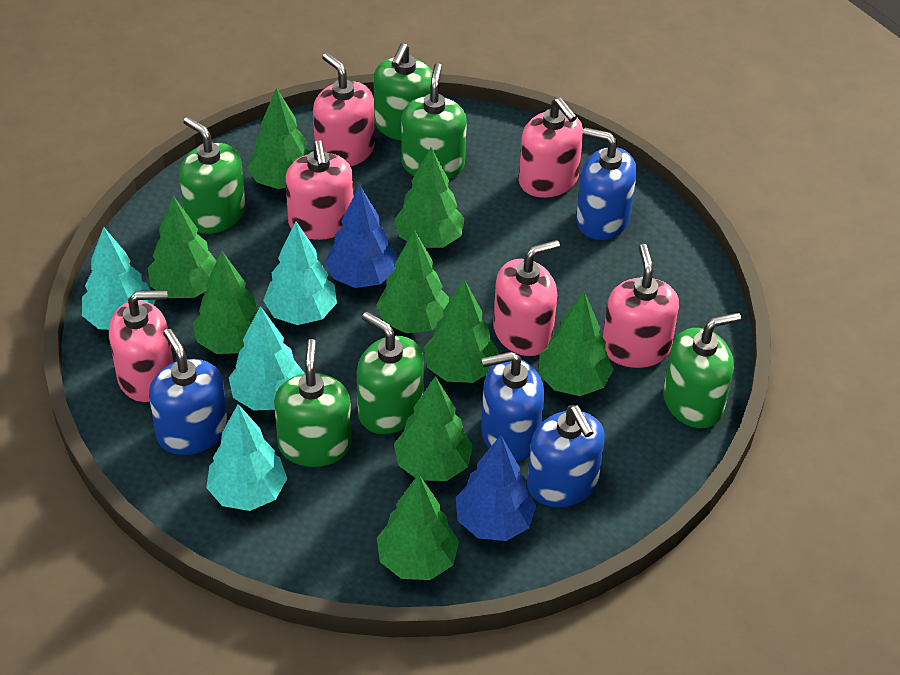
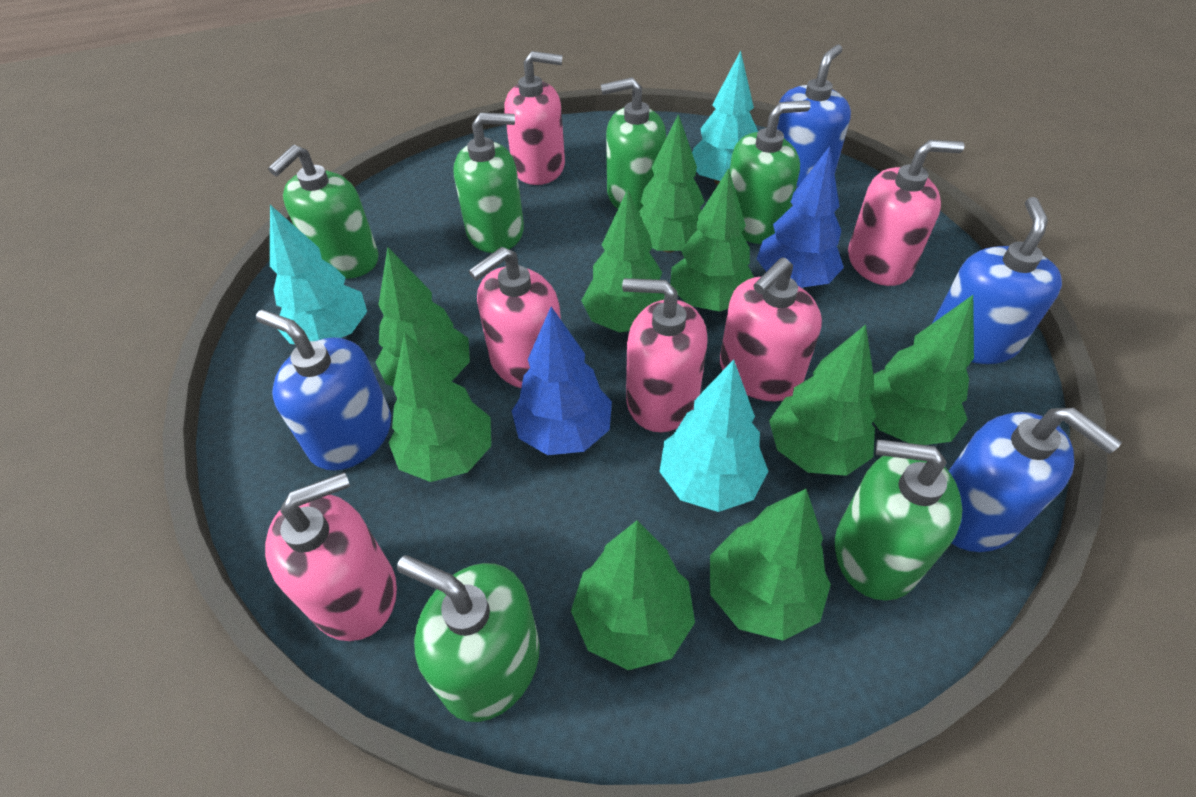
turquoise tree: [82,227,156,330] [206,404,287,511] [229,306,305,411] [263,221,337,325] = 4 -> [270,205,367,344] [660,359,768,512] [692,51,758,185] = 3

